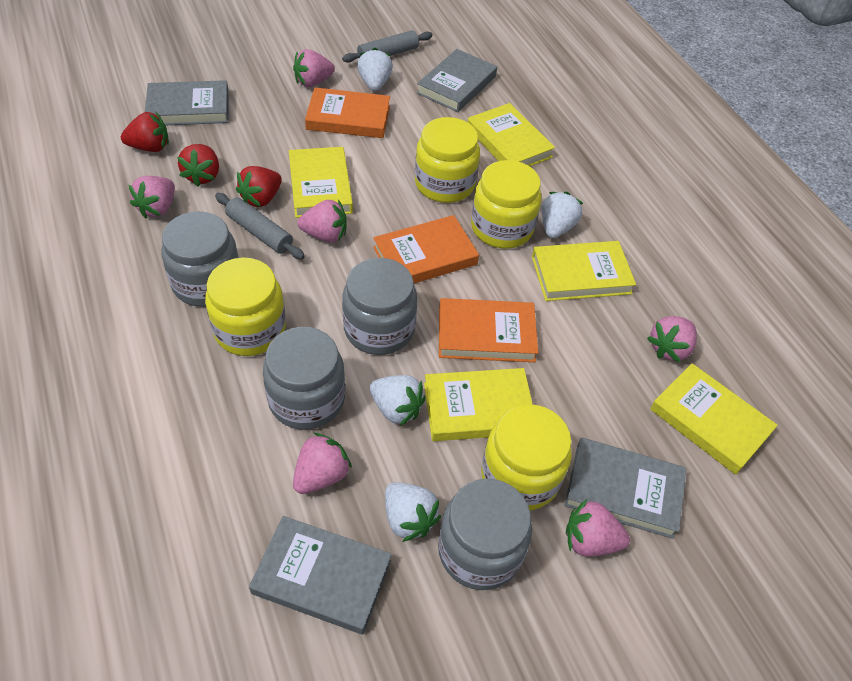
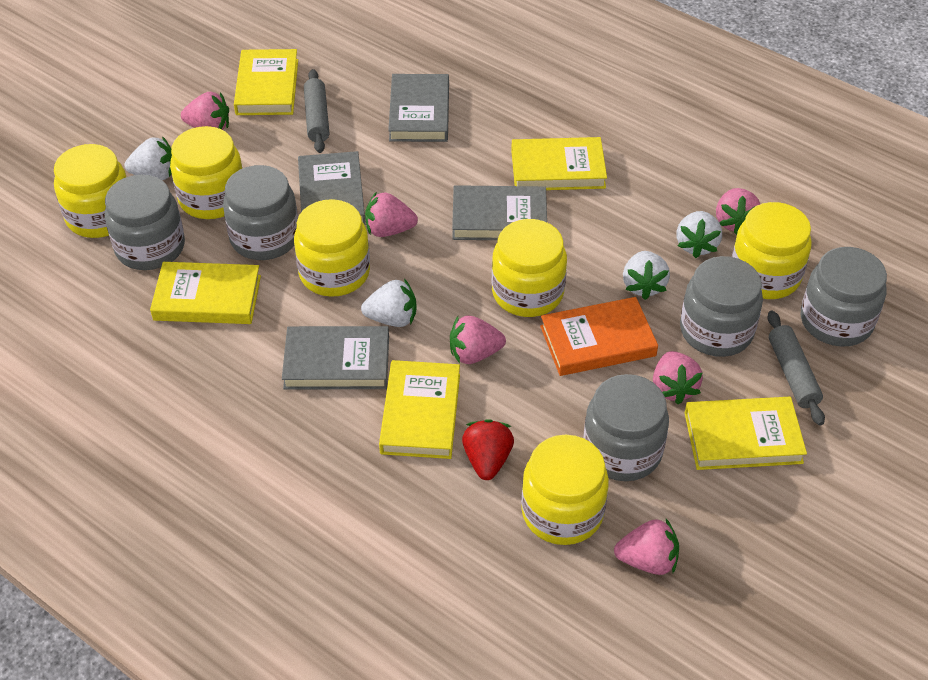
grey jar: [162,211,239,307] [263,327,345,430] [342,258,417,355] [438,478,532,590] = 4 -> [105,175,185,270] [223,165,298,260] [583,374,669,481] [680,256,763,357] [801,247,887,347] = 5
orange book: [305,88,390,138] [373,215,479,283] [439,298,538,362] = 3 -> [540,297,658,376] = 1
red strawberry: [121,112,169,152] [177,144,219,187] [236,166,282,207] = 3 -> [462,419,514,480] = 1
yellow jar: [205,258,286,356] [415,117,480,203] [471,160,542,248] [481,405,571,510] = 4 -> [54,144,126,238] [170,126,243,219] [294,199,370,297] [492,219,567,317] [521,435,609,545] [732,202,812,299] = 6

